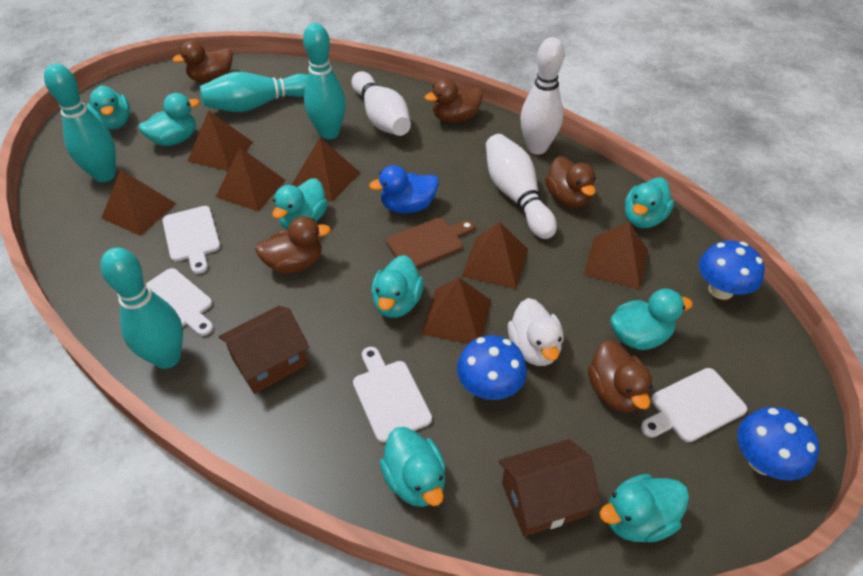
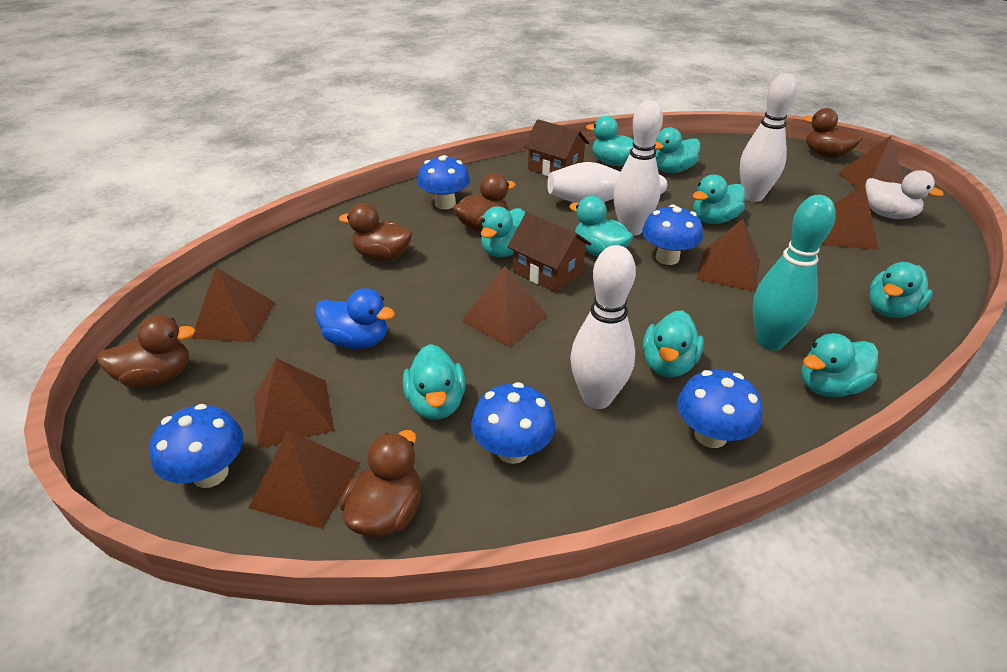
blue mushroom: [457,335,527,400] [699,241,765,300] [737,407,819,481] = 3 -> [149,404,243,488] [417,155,470,209] [471,382,555,464] [642,205,703,265] [677,370,763,448] = 5
brown cutting board: [386,218,475,268] = 1 -> none = 0
turquoise bowling pin: [44,63,116,182] [100,247,183,369] [200,72,308,112] [303,23,346,139] = 4 -> [753,195,836,351] = 1
turquoise duck: [87,85,130,130] [139,93,200,146] [272,178,328,229] [371,255,424,318] [380,427,446,507] [600,474,689,542] [610,288,693,350] [625,178,674,228] = 8 -> [403,344,466,420] [481,206,525,257] [569,196,633,257] [586,116,634,166] [643,310,704,378] [654,127,700,173] [693,174,745,224] [801,333,878,397] [869,262,933,318] = 9
white bowling pin: [352,71,411,136] [486,134,557,239] [520,37,565,155] = 3 -> [547,162,667,203] [570,245,636,409] [613,100,663,236] [740,73,797,202] = 4
white cutting board: [146,268,213,336] [162,206,220,274] [353,347,432,443] [641,368,747,442] = 4 -> none = 0

